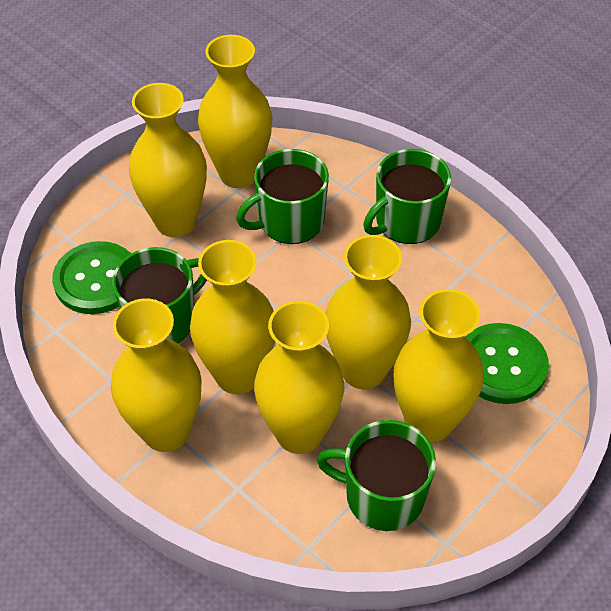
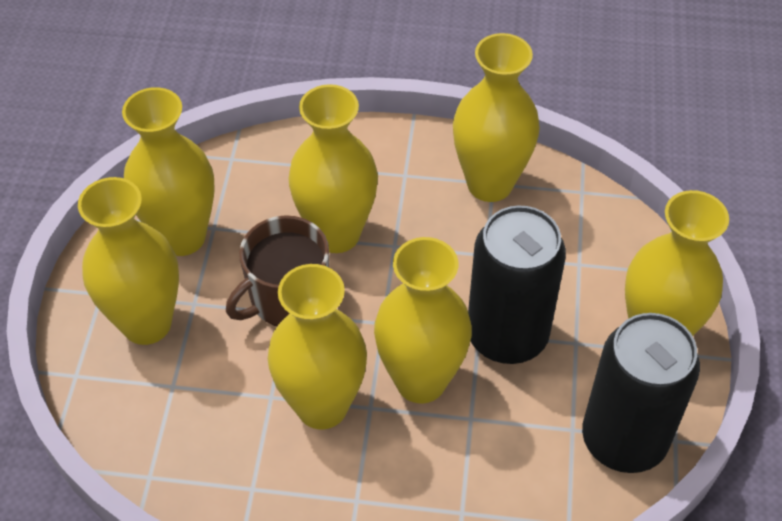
black can: none = 0 -> [468,205,566,364] [582,313,700,473] = 2
brown mug: none = 0 -> [226,215,329,326] = 1
green button: [52,241,131,314] [466,323,549,404] = 2 -> none = 0
green mug: [112,247,207,343] [236,149,329,244] [317,420,436,531] [363,149,451,244] = 4 -> none = 0

